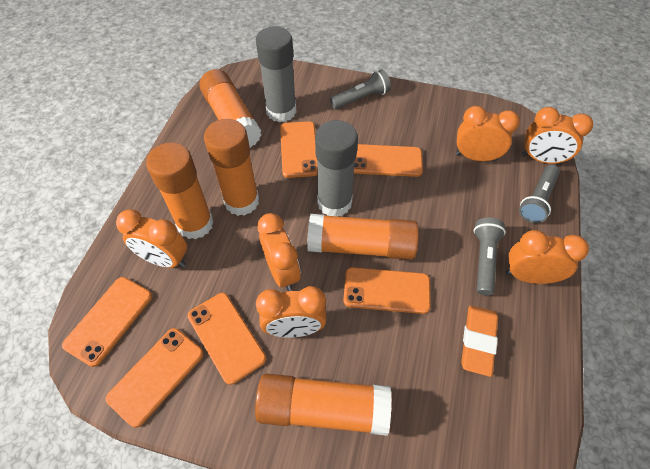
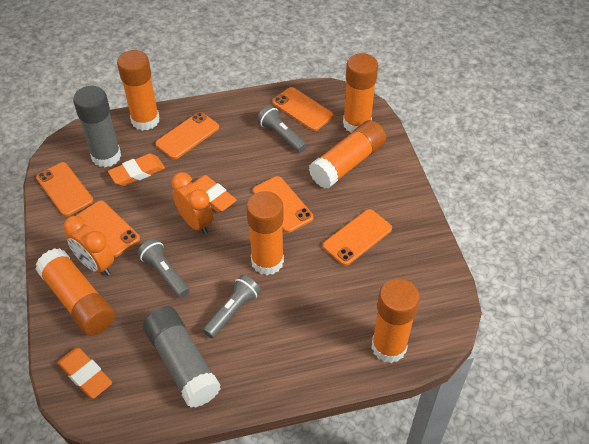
orange clock: [116,209,187,268] [256,286,327,338] [257,213,301,291] [456,106,520,161] [506,230,589,284] [522,107,593,165] = 6 -> [64,216,114,276] [172,172,213,235] = 2
orange eraser: [461,306,498,377] = 1 -> [57,348,112,399] [108,153,165,186] [193,175,237,213] = 3
orange glue stick: [146,142,214,239] [199,69,261,148] [204,119,259,216] [255,374,391,436] [307,214,419,260] = 5 -> [35,248,115,336] [117,50,160,131] [246,191,284,275] [309,120,386,189] [343,53,378,133] [371,278,420,363] = 6

